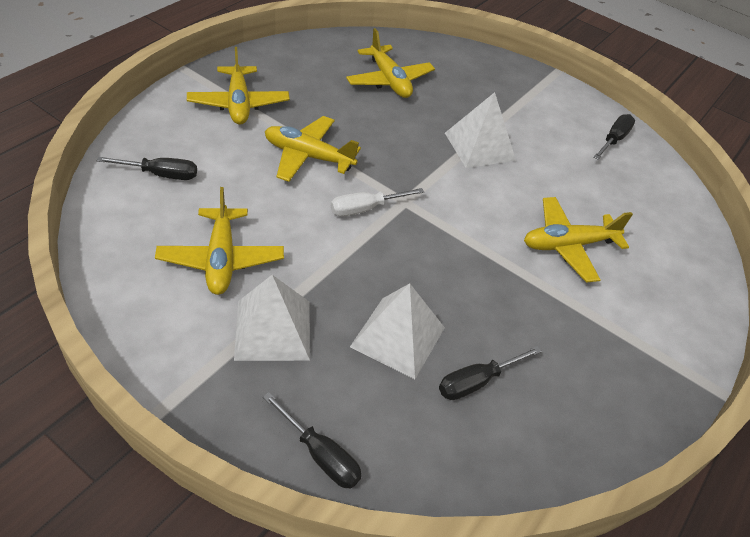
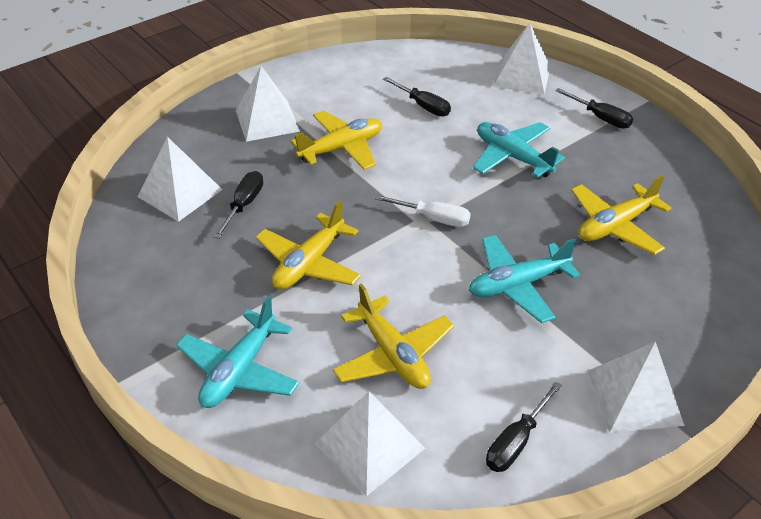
turquoise plane: none = 0 -> [176,296,299,408] [469,235,580,323] [473,122,565,178] = 3
white pyramid: [234,275,310,361] [350,283,445,379] [445,92,516,168] = 3 -> [138,137,223,222] [236,66,300,142] [314,392,425,497] [493,23,551,94] [588,341,685,433] = 5
yellow plane: [155,187,284,295] [187,47,290,125] [265,116,361,182] [346,28,435,98] [524,197,633,283] = 5 -> [256,200,361,290] [291,111,382,170] [333,283,454,389] [571,175,671,255] = 4

